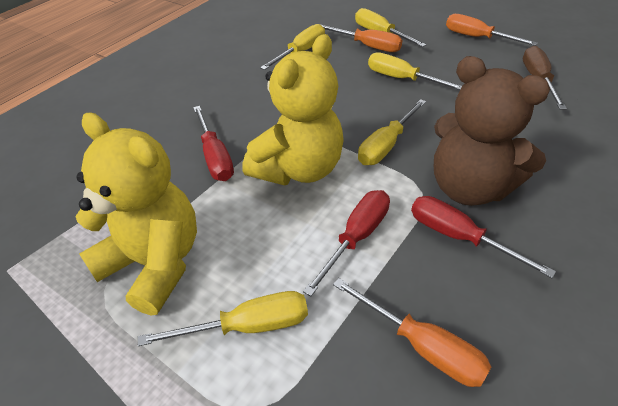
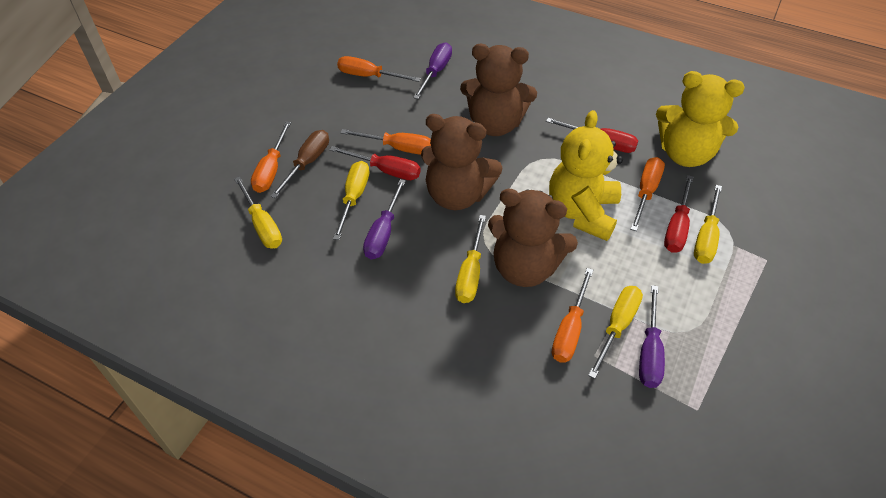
brown teddy bear: [434,56,550,206] = 1 -> [421,114,503,210] [460,44,537,136] [488,188,578,287] = 3
orange screwdriver: [322,25,402,52] [333,278,491,387] [446,14,538,46] = 3 -> [251,121,291,193] [337,56,421,82] [340,129,431,155] [552,268,593,363] [630,157,665,231] = 5
purple screwdriver: none = 0 -> [363,179,406,259] [413,43,452,99] [639,285,665,388] = 3

